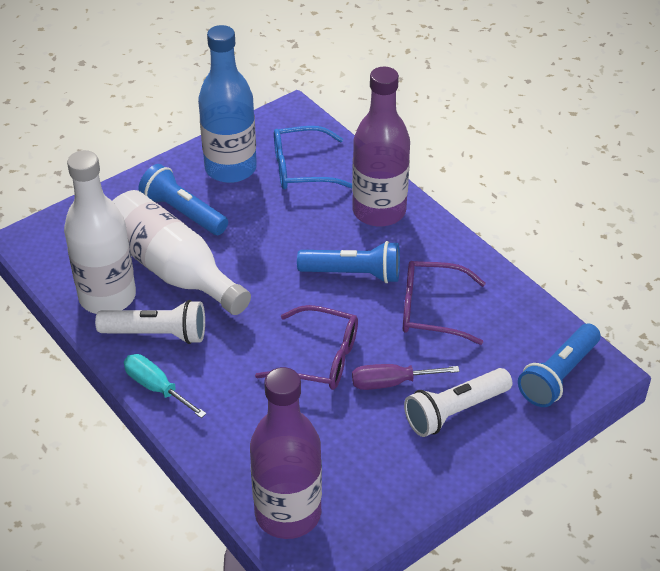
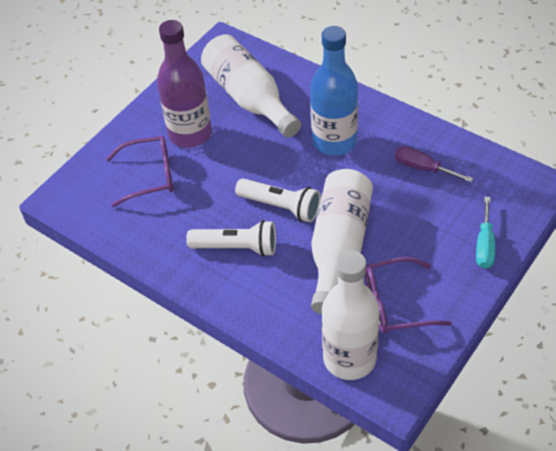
blue flashlight: [138,164,228,235] [297,241,400,283] [518,324,601,407] = 3 -> none = 0
blue glasses: [274,126,352,189] = 1 -> none = 0
purple bottle: [250,367,322,539] [352,67,410,227] = 2 -> [157,20,212,148] = 1
white bottle: [64,150,136,314] [113,190,251,315] = 2 -> [201,34,301,138] [311,169,373,314] [322,251,379,380] = 3

